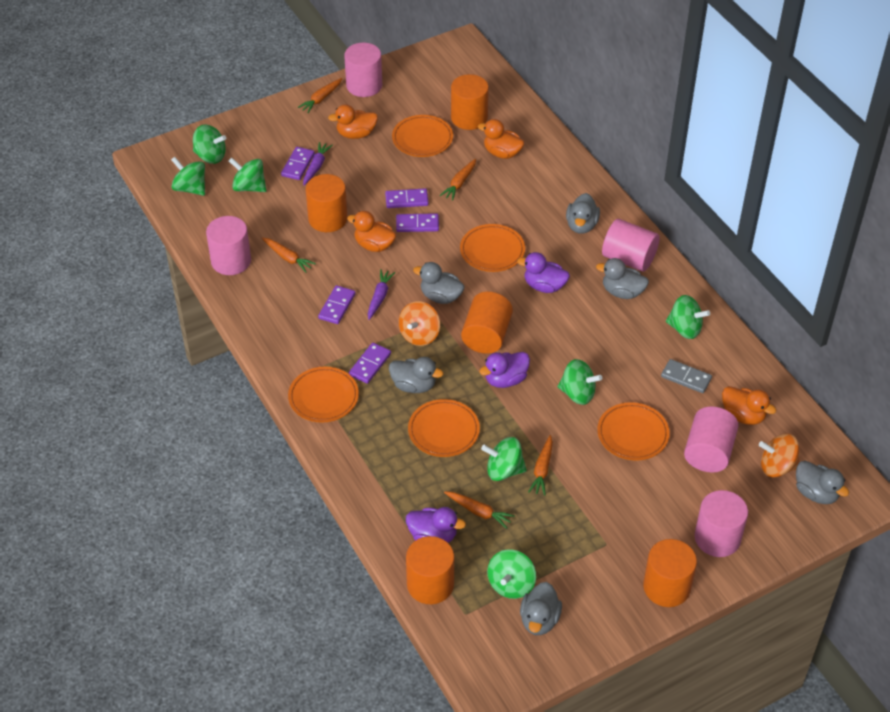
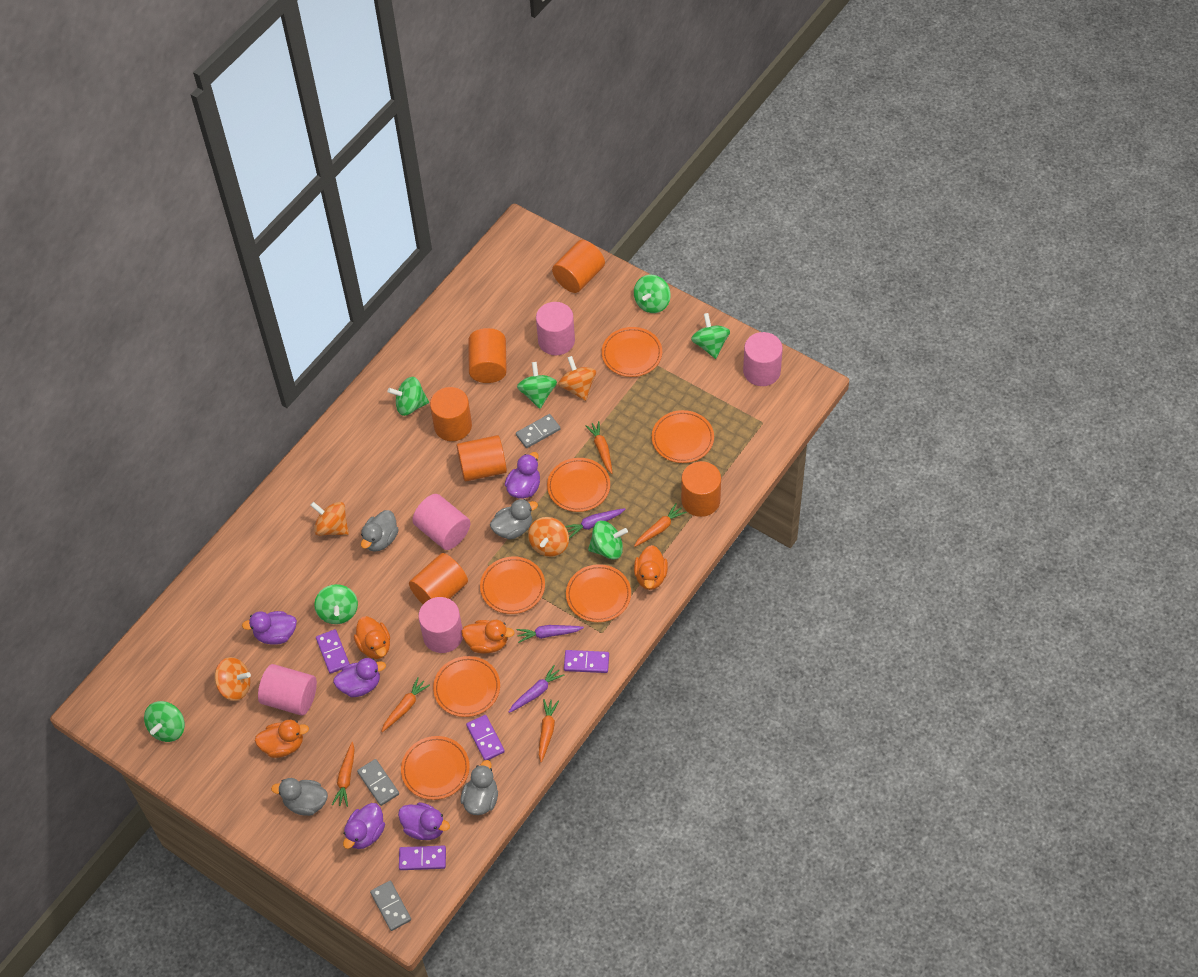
grey domino: [661,359,712,393] = 1 -> [357,759,399,806] [370,881,411,931] [516,414,561,448] = 3
grey duck: [389,357,443,393] [413,262,465,304] [520,582,562,635] [566,193,600,234] [596,258,649,299] [796,461,849,504] = 6 -> [271,778,328,816] [361,510,399,552] [461,760,498,815] [490,499,538,540] = 4
orange cylinder: [306,174,347,232] [406,536,454,604] [451,74,489,130] [461,292,513,354] [643,539,697,607] = 5 -> [409,553,468,604] [430,387,472,441] [457,435,507,481] [468,328,507,383] [552,240,605,293] [681,461,721,517] = 6
orange plate: [288,366,359,423] [392,115,453,157] [408,399,480,457] [460,224,525,272] [597,402,670,460] = 5 -> [401,736,470,800] [433,656,500,717] [480,557,545,614] [547,458,610,512] [566,564,631,622] [602,327,662,377] [652,410,714,463] = 7
orange spinning top: [399,301,440,346] [759,433,800,477] = 2 -> [214,657,251,701] [310,502,349,536] [528,517,569,557] [558,356,596,401] = 4
purple carrot: [303,142,333,186] [368,269,395,320] = 2 -> [509,665,564,713] [517,625,584,643] [565,508,625,539] = 3
purple domino: [281,147,315,180] [318,285,356,324] [349,343,391,384] [385,188,429,208] [396,213,439,232] = 5 -> [316,629,350,674] [399,846,446,870] [466,715,505,760] [564,650,609,673] = 4
purple duck: [406,507,466,543] [479,352,530,388] [517,252,570,293] = 3 -> [242,611,297,645] [333,658,386,697] [343,803,385,849] [398,802,450,840] [505,452,540,499] = 5

